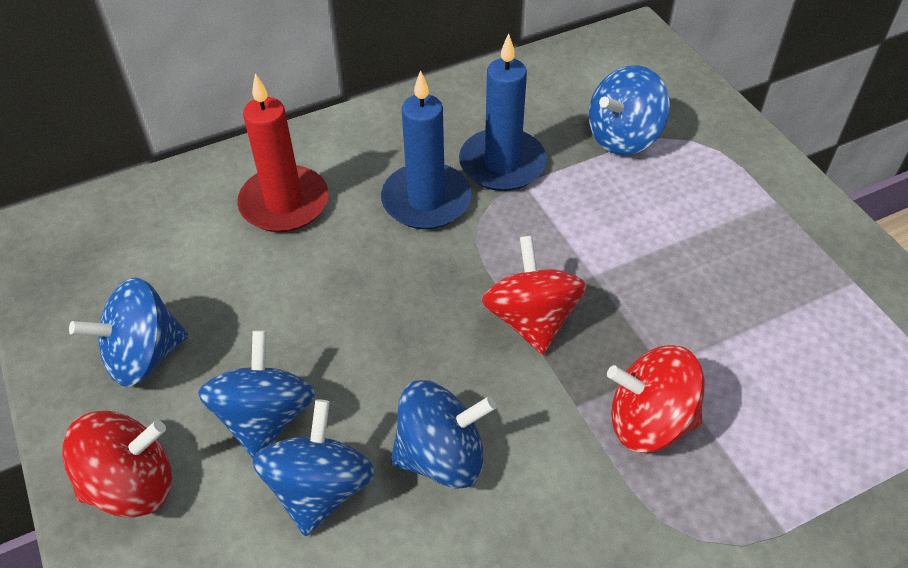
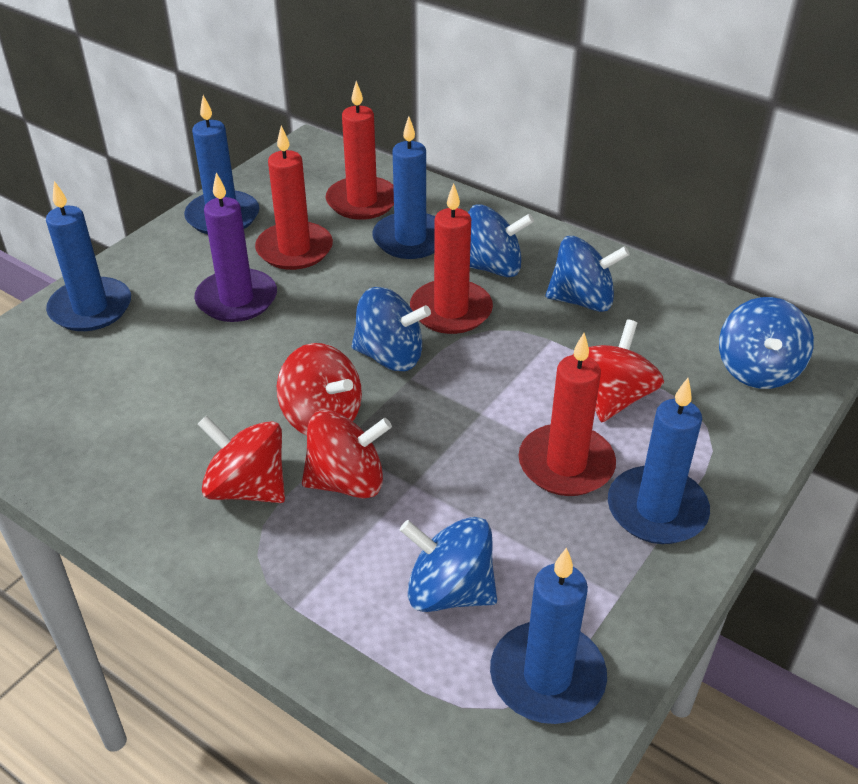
blue candle: [381,70,472,229] [459,33,547,191] = 2 -> [46,181,131,331] [184,95,259,234] [372,116,435,259] [490,548,607,724] [608,378,710,544] = 5
purple candle: none = 0 -> [194,172,277,322] = 1
red candle: [237,74,329,232] = 1 -> [255,126,333,270] [326,81,394,220] [410,183,493,334] [518,333,616,496] = 4
red spinning top: [62,411,172,518] [482,236,587,355] [607,345,705,452] = 3 -> [198,416,285,503] [277,343,362,436] [302,410,392,499] [573,320,664,423] = 4

